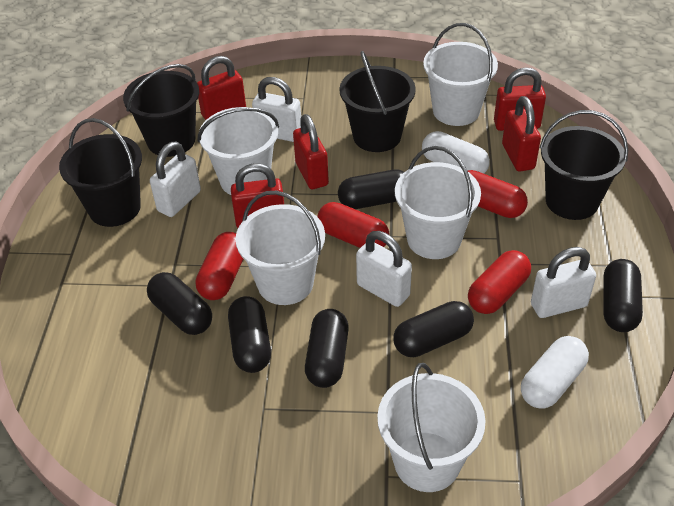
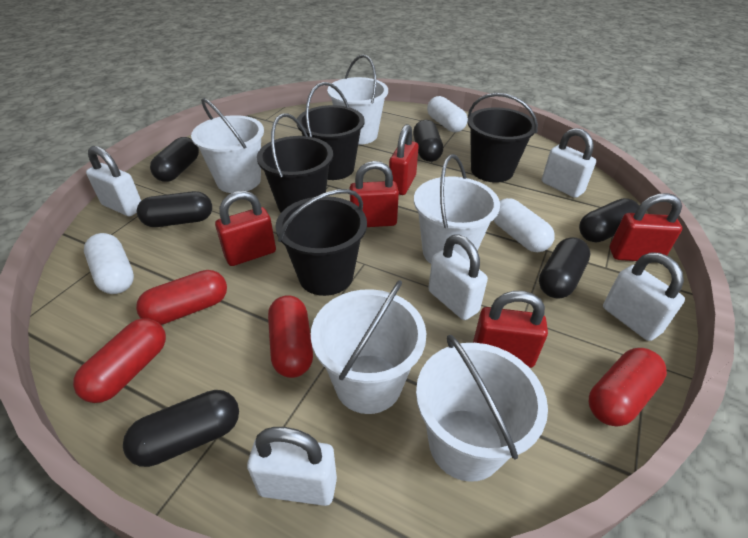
white capsule: [422,131,490,174] [521,336,589,409] = 2 -> [84,233,134,294] [427,96,468,132] [494,198,555,252] = 3
white padlock: [150,142,201,217] [252,77,301,142] [356,231,412,307] [531,247,596,318] = 4 -> [86,146,141,216] [247,427,337,506] [428,235,488,320] [542,128,596,198] [603,252,685,341] = 5

